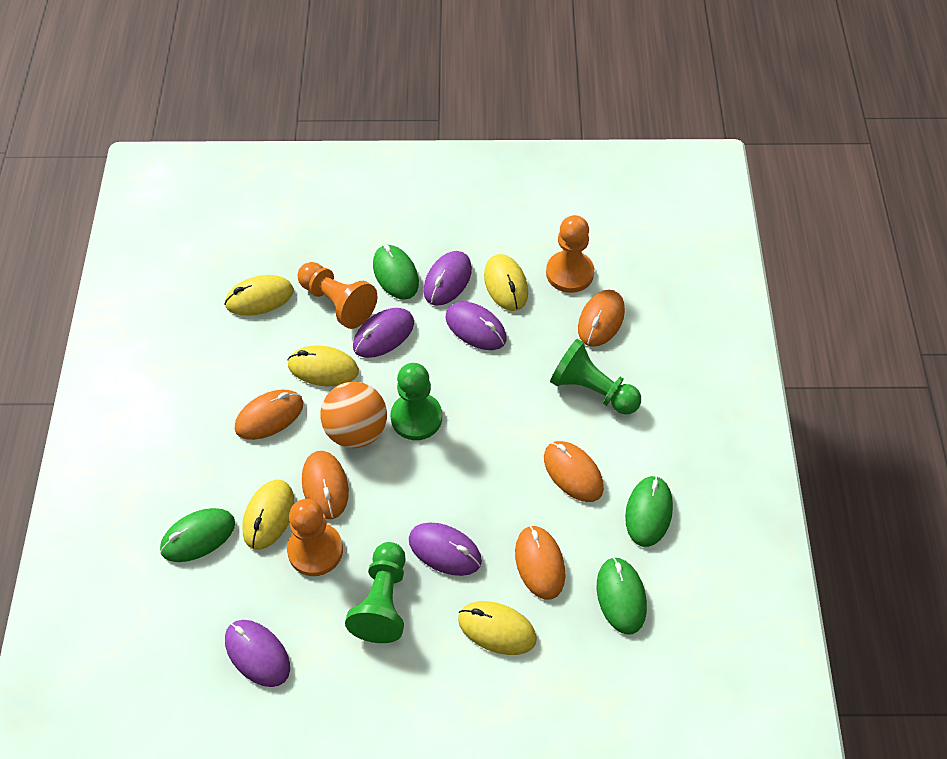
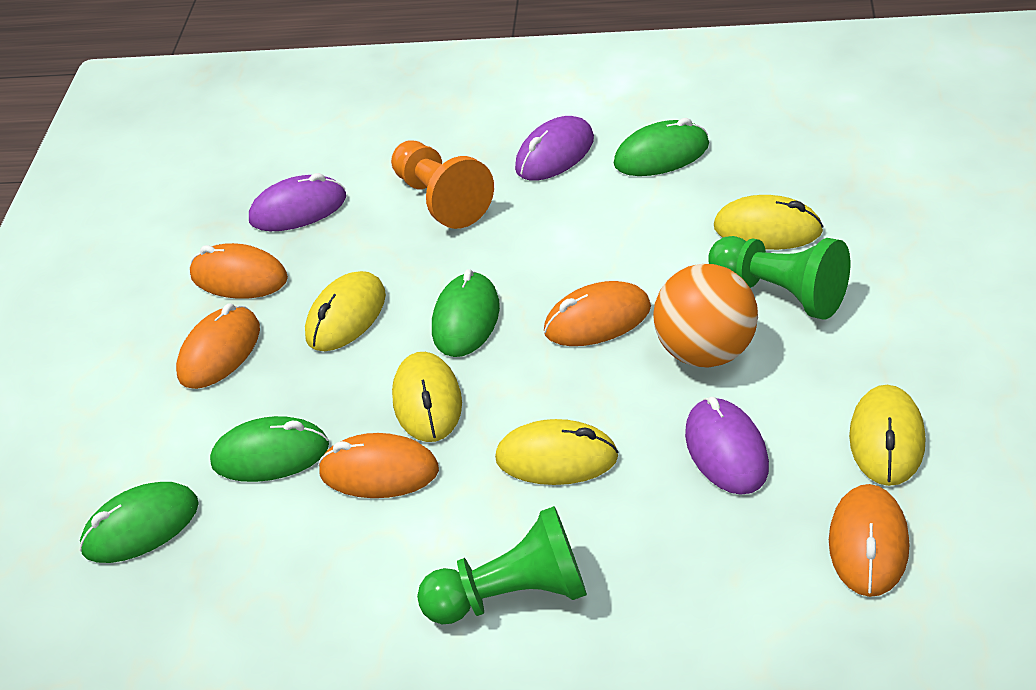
green pawn: [345,542,406,643] [391,363,442,440] [550,339,641,415] = 3 -> [417,506,587,624] [708,236,850,319] = 2
orange pawn: [287,499,343,576] [298,262,377,329] [546,215,594,293] = 3 -> [391,141,494,229] = 1
purple mouse: [225,620,290,687] [353,308,414,358] [409,523,482,576] [424,251,472,306] [446,302,507,350] = 5 -> [249,173,346,231] [515,116,594,181] [685,397,769,495] = 3

